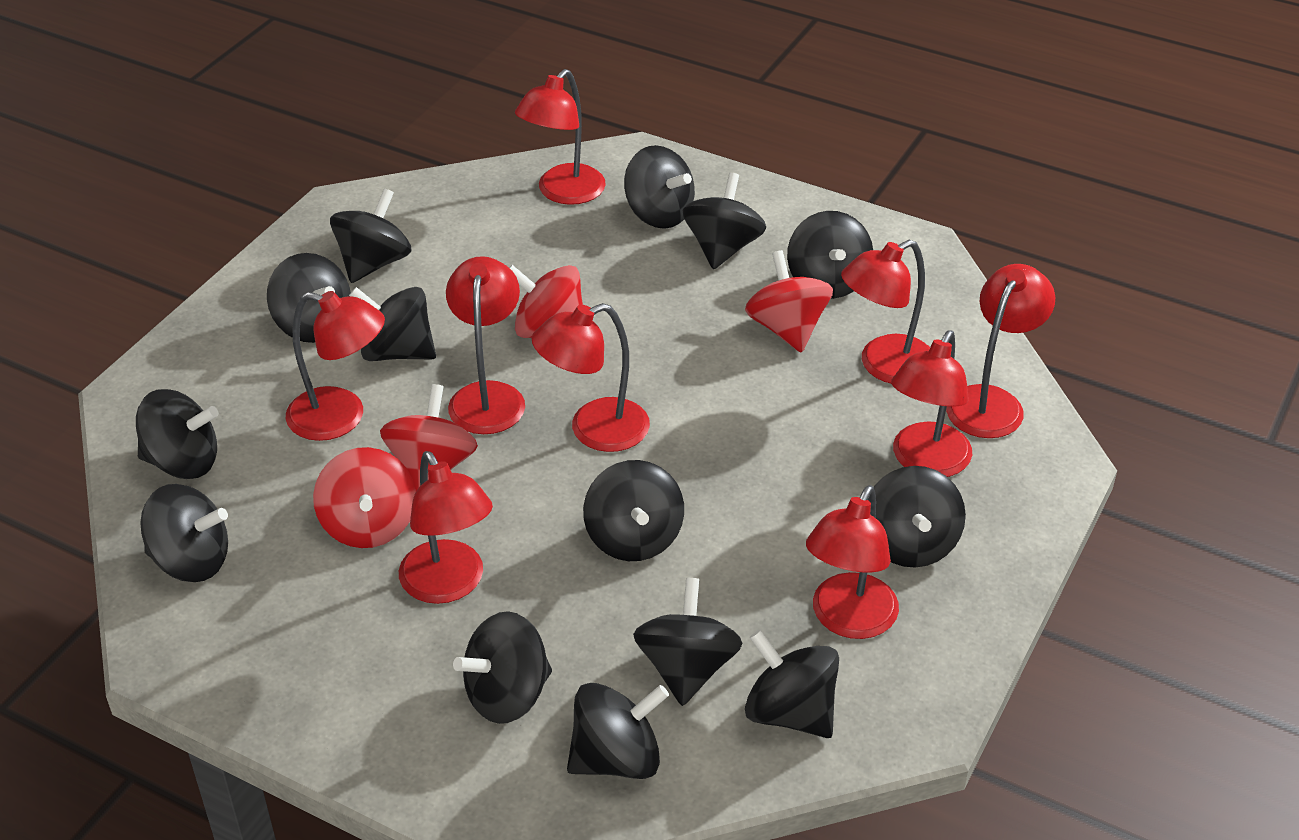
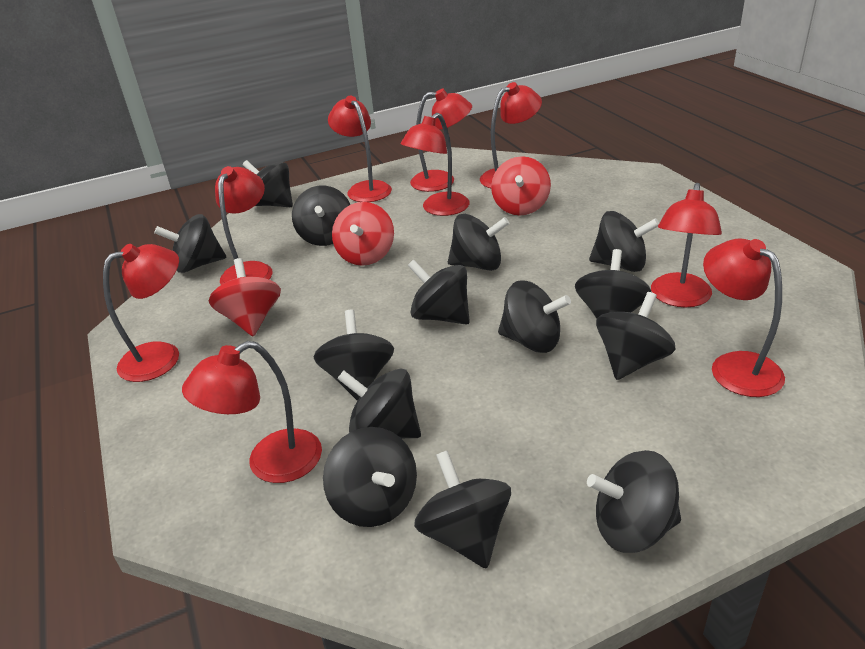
red spinning top: [313,447,416,548] [380,384,478,491] [509,265,583,338] [745,250,833,353] = 4 -> [209,258,281,336] [332,202,394,266] [491,156,551,216] = 3

